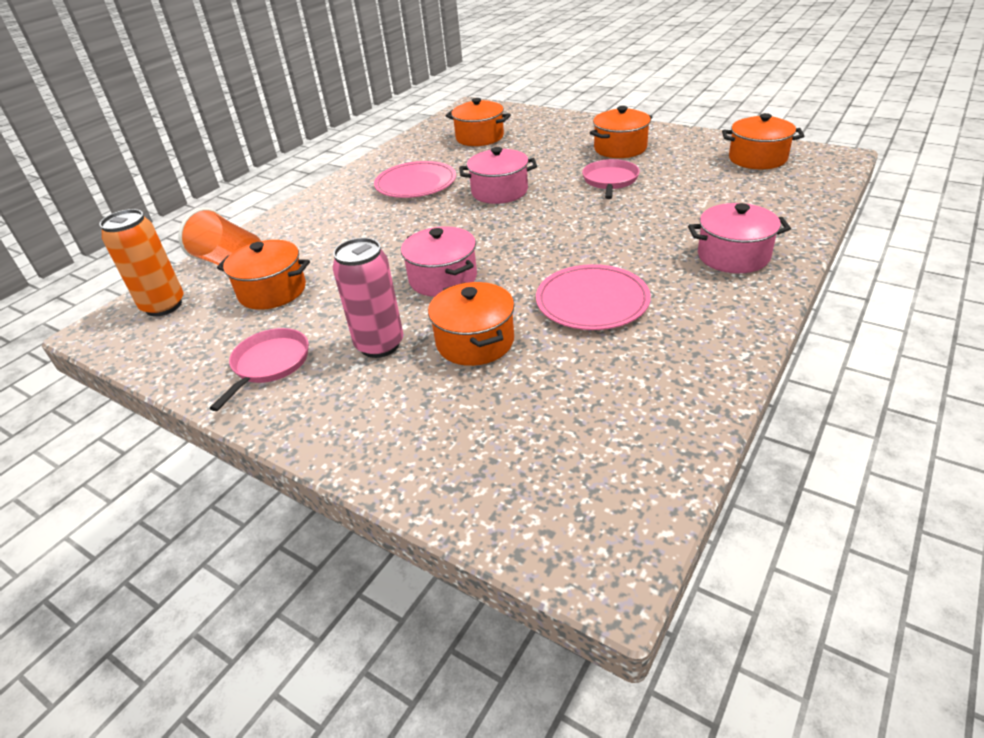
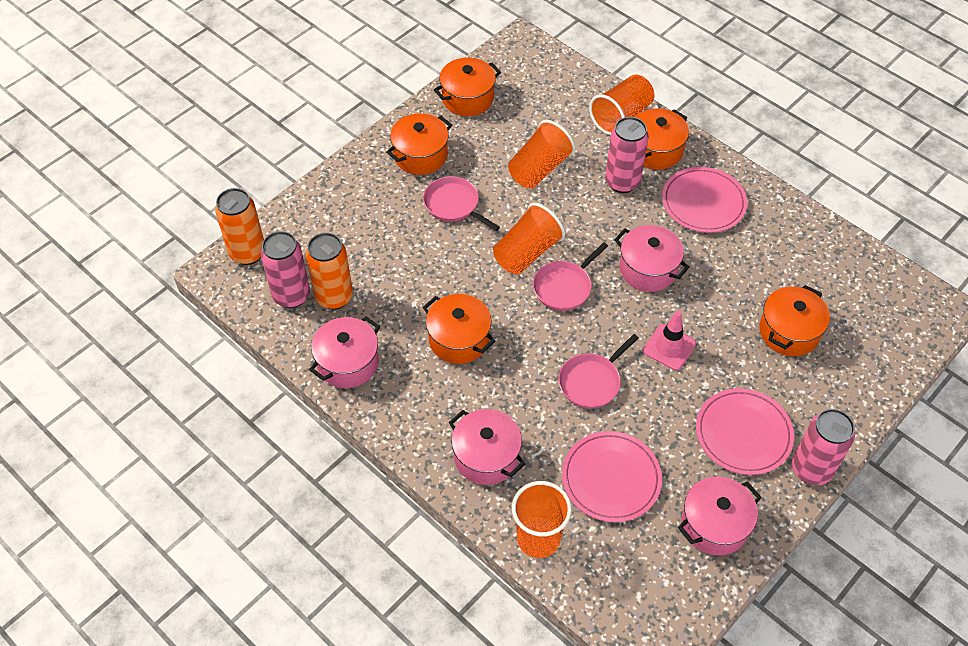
orange can: [99,209,184,316] = 1 -> [215,188,264,265] [306,233,353,310] = 2
orange cup: [178,208,261,265] = 1 -> [493,203,565,275] [508,120,575,188] [512,481,572,558] [589,74,654,135] = 4
pink can: [332,238,403,358] = 1 -> [261,231,310,308] [605,117,649,193] [792,409,855,485] = 3
pink pan: [210,328,309,411] [582,159,640,199] = 2 -> [423,176,500,231] [533,242,608,311] [558,334,639,408] = 3
pink plate: [374,161,456,198] [536,264,651,330] = 2 -> [562,431,662,522] [662,167,747,233] [696,388,794,475] = 3
pink pot: [401,226,477,297] [459,147,537,204] [688,203,791,273] = 3 -> [309,316,380,388] [449,409,526,485] [614,225,690,292] [678,476,761,556] = 4
pink traffic cone: none = 0 -> [643,311,696,370] = 1

